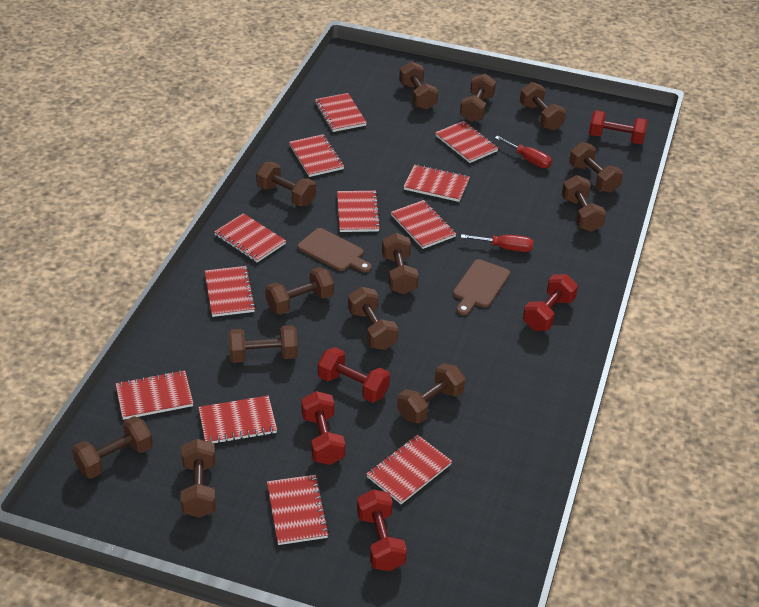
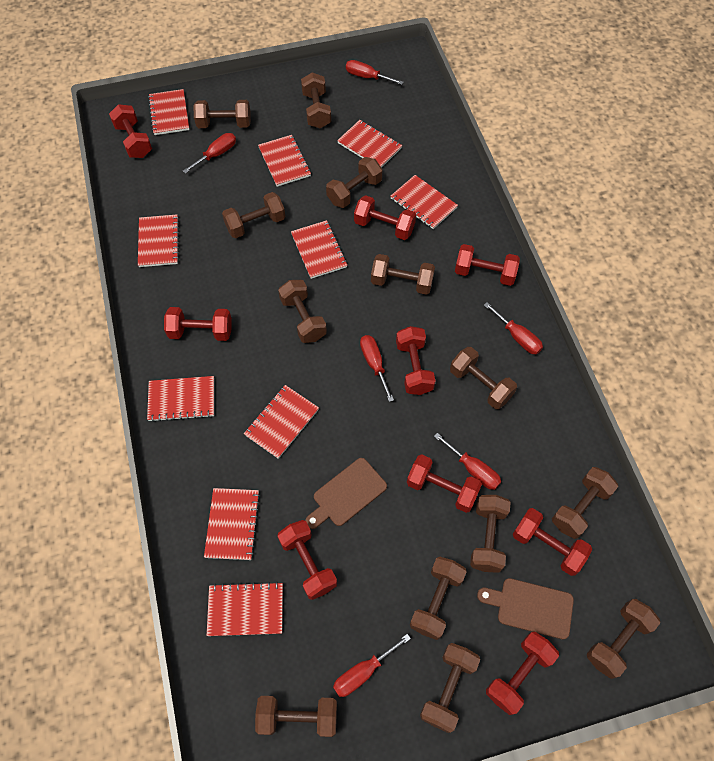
red dumbbell: [301,391,345,465] [318,347,390,403] [357,489,407,571] [523,274,578,331] [589,110,648,144] = 5 -> [109,104,152,158] [164,307,232,341] [278,520,337,600] [354,195,416,240] [396,326,435,395] [407,454,482,513] [455,244,520,286] [486,632,559,715] [513,508,592,576] = 9
red notebook: [116,370,193,420] [198,396,277,443] [205,266,256,317] [214,213,286,262] [267,475,329,545] [289,134,344,177] [315,93,367,132] [337,191,381,232] [366,435,452,504] [391,200,457,249] [404,165,470,202] [435,121,499,163] = 12 -> [138,214,179,267] [147,376,214,422] [148,89,189,135] [204,488,260,560] [207,582,283,636] [244,385,319,459] [258,135,311,186] [291,220,347,279] [337,120,402,168] [391,175,458,229] = 10
red screwdriver: [461,234,533,252] [495,136,552,168] = 2 -> [183,133,236,174] [333,634,411,697] [346,60,404,85] [360,335,394,402] [434,433,501,490] [484,302,543,354] = 6

